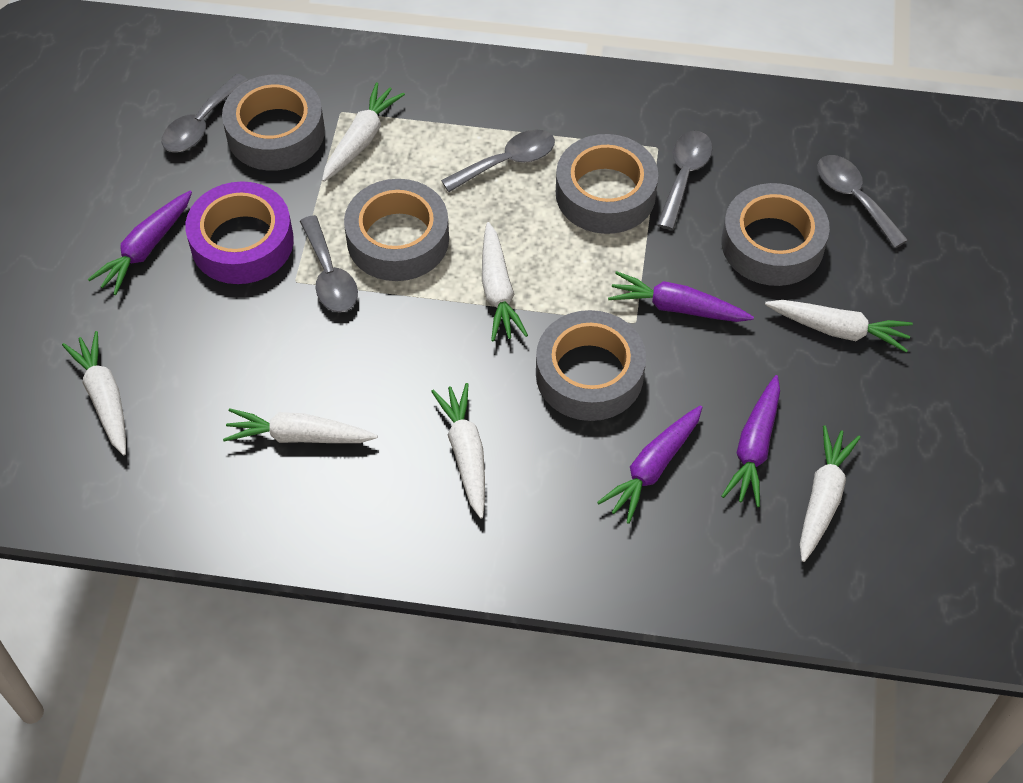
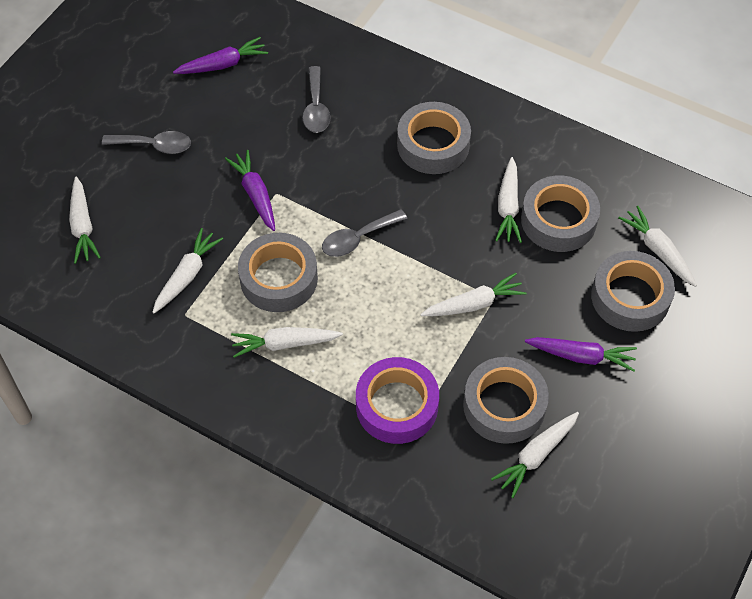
grey spoon: [162,74,248,152] [300,215,358,312] [441,130,555,192] [657,131,713,230] [817,155,908,248] = 5 -> [102,131,191,154] [303,66,330,133] [322,209,407,257] = 3
purple carrot: [88,191,192,295] [597,405,702,524] [608,271,754,322] [722,375,780,507] = 4 -> [173,37,268,74] [225,150,275,231] [525,337,637,372] = 3

